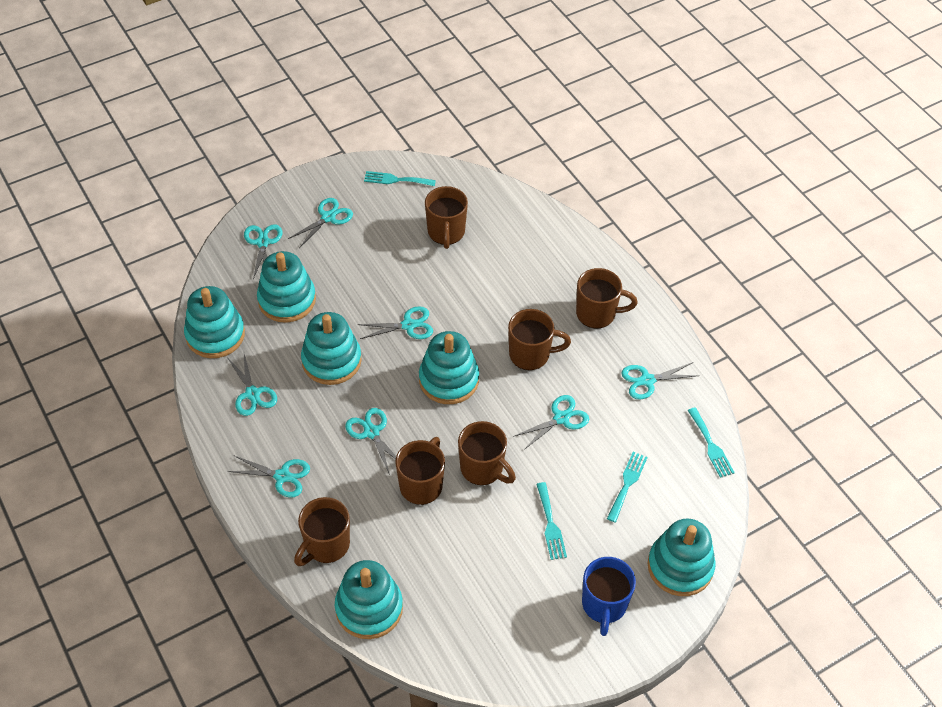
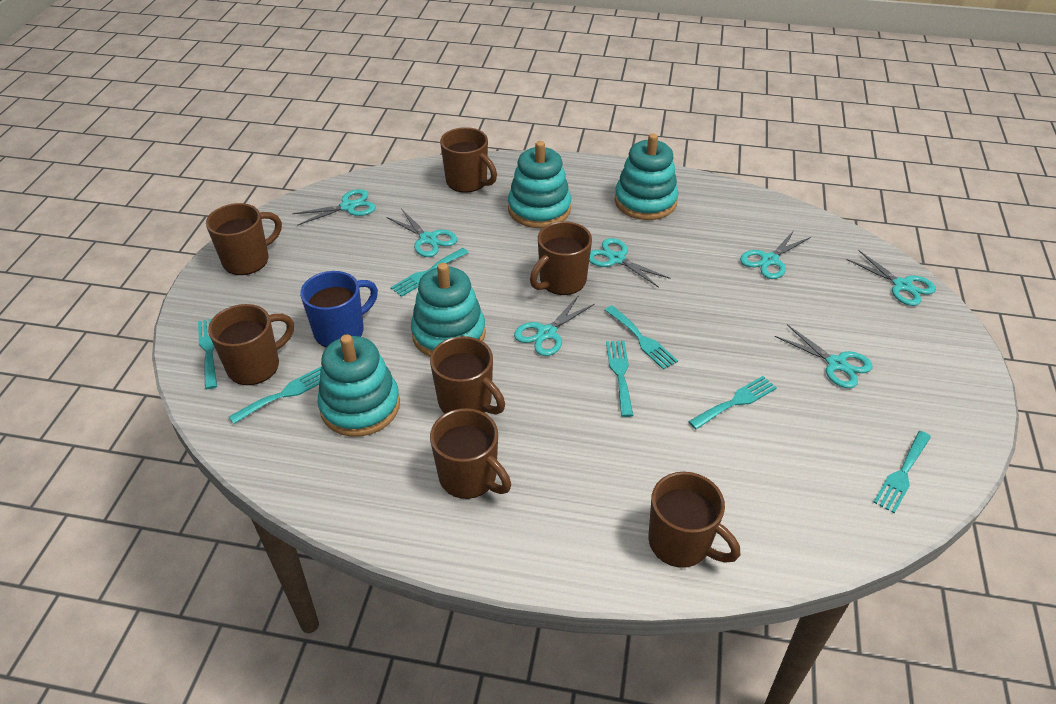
brown mug: [294,497,350,566] [395,437,445,505] [425,186,468,249] [458,421,516,485] [508,309,571,370] [576,268,638,328] = 6 -> [206,203,282,275] [208,304,294,385] [430,336,505,414] [430,408,511,499] [440,127,497,193] [530,221,592,295] [648,472,740,568] = 7
turquoise fork: [364,171,436,186] [536,482,567,560] [607,452,648,522] [688,407,735,478] = 4 -> [198,319,217,389] [229,367,321,424] [391,248,469,297] [605,305,678,370] [606,341,633,417] [688,376,777,430] [873,431,931,514] = 7
turquoise scissors: [227,354,277,416] [227,456,310,498] [244,224,282,279] [288,198,353,248] [345,408,396,475] [357,306,433,339] [513,395,589,450] [621,362,700,400] = 8 -> [292,189,376,226] [386,209,457,257] [514,295,595,356] [589,238,671,288] [740,230,811,279] [775,325,873,388] [846,250,936,306] = 7
turquoise stacking toy: [184,286,245,358] [257,251,316,323] [301,312,362,385] [335,560,403,639] [419,331,479,404] [648,519,715,596] = 6 -> [318,335,400,437] [411,263,486,357] [508,141,571,228] [615,133,678,220] = 4

